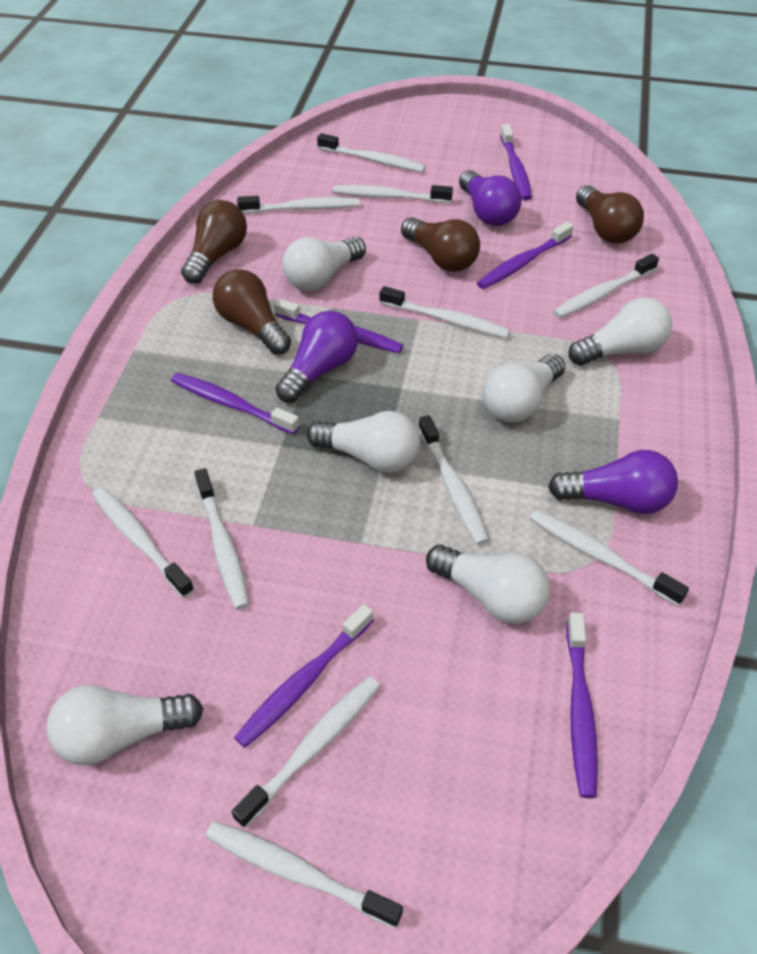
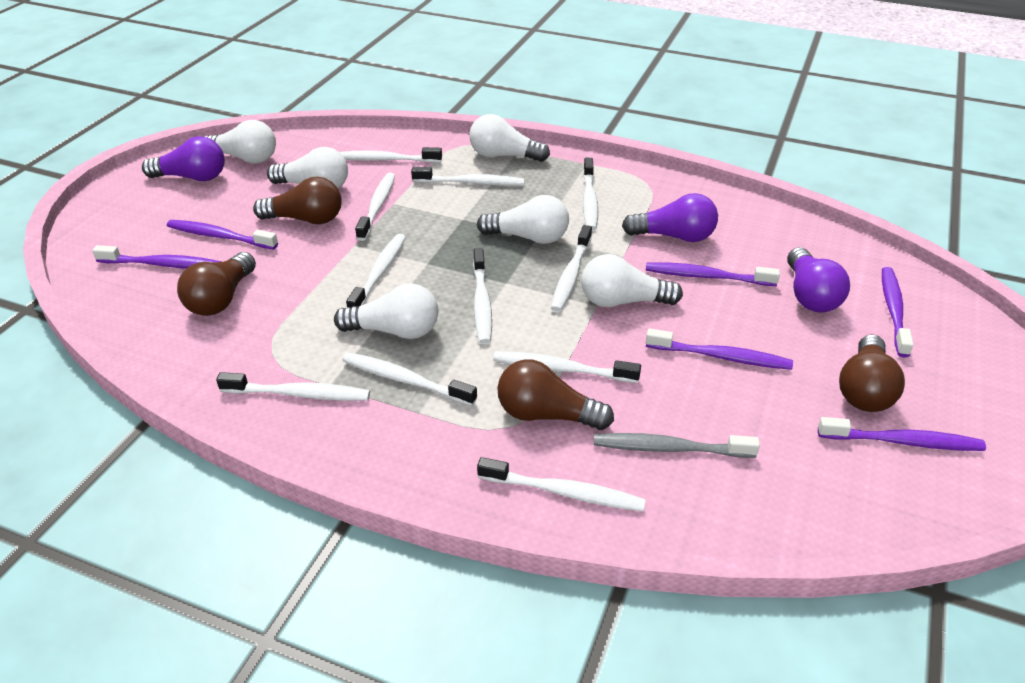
grey toothbrush: none = 0 -> [594,433,760,458] = 1

